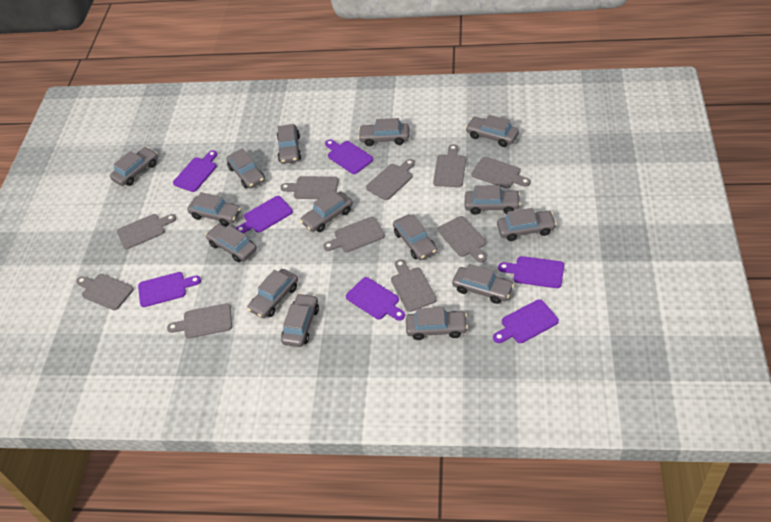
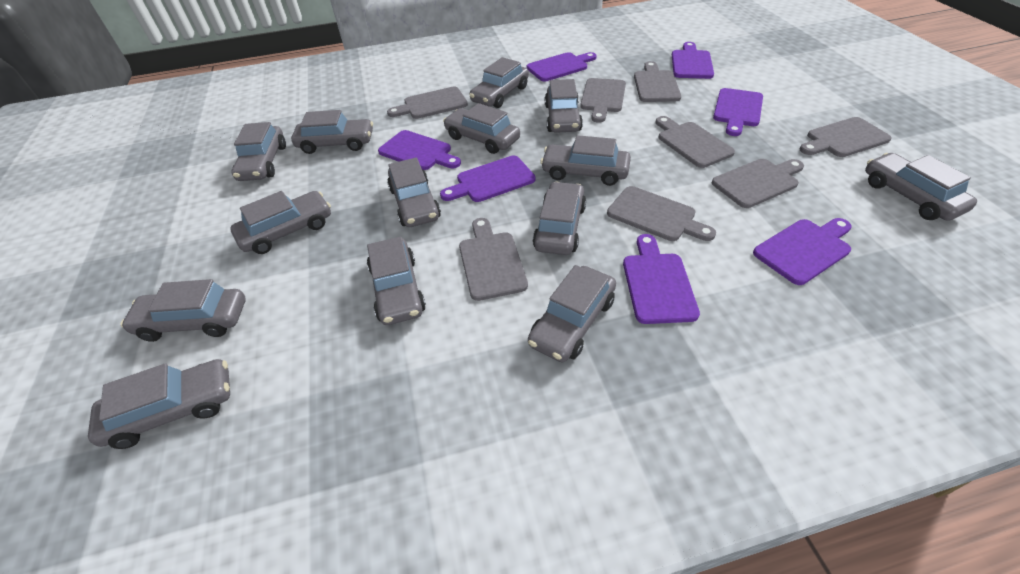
grey car: [110,147,158,186] [187,192,241,226] [206,224,257,262] [226,148,265,188] [247,269,298,318] [277,124,301,164] [281,293,319,347] [300,190,353,232] [358,118,409,146] [393,214,437,260] [406,307,468,340] [452,264,514,304] [465,115,519,147] [465,185,521,215] [497,208,557,241] = 15 -> [88,359,230,449] [120,279,246,342] [230,191,331,254] [231,122,286,181] [291,110,373,154] [367,237,426,325] [387,158,441,227] [443,103,520,154] [469,57,529,108] [528,265,616,362] [533,182,586,255] [540,135,631,186] [545,79,583,133] [865,153,977,221] = 14
grey cutting board: [76,274,134,310] [117,214,176,249] [167,303,232,338] [280,176,339,199] [323,217,385,252] [366,159,415,200] [391,259,437,312] [433,144,466,187] [438,216,486,263] [471,157,531,188] = 10 -> [387,87,468,119] [459,218,528,301] [580,78,626,123] [607,186,716,241] [634,61,681,102] [655,116,735,168] [712,159,804,208] [800,117,891,157] = 8

